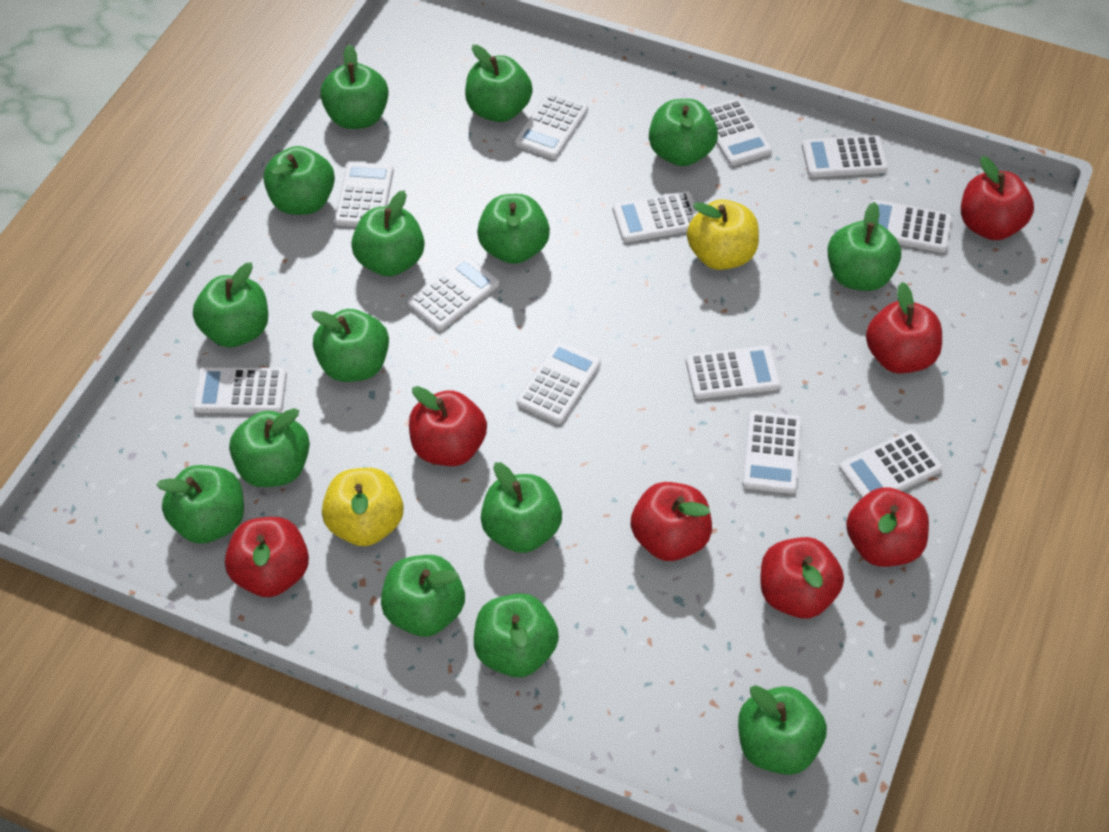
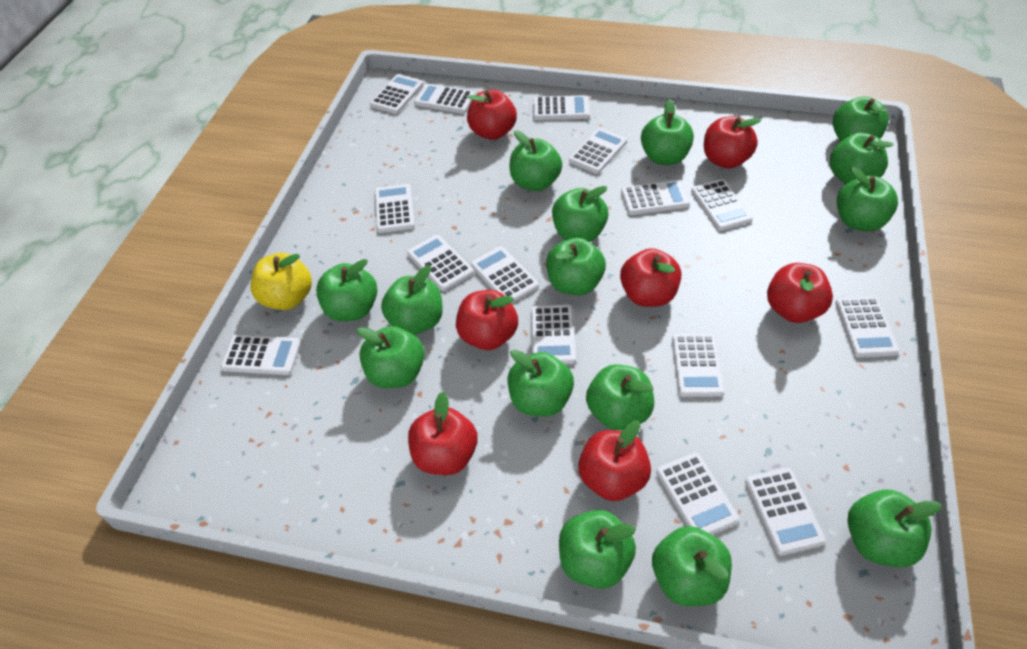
white calculator: [193,367,287,413] [335,162,394,227] [407,256,499,331] [515,92,588,159] [516,341,601,424] [613,191,698,242] [686,346,780,399] [706,99,772,166] [742,411,802,494] [802,135,888,177] [839,430,942,499] [870,200,952,253] = 12 -> [221,335,301,375] [370,74,423,114] [375,184,415,233] [407,235,474,291] [414,84,475,114] [471,246,539,304] [531,305,576,364] [533,95,590,120] [569,128,627,174] [621,180,690,215] [656,452,740,535] [672,333,725,397] [691,179,753,231] [745,468,826,556] [835,296,899,358] = 15
yellow apple: [322,468,404,546] [687,199,759,270] = 2 -> [251,253,312,310] = 1

